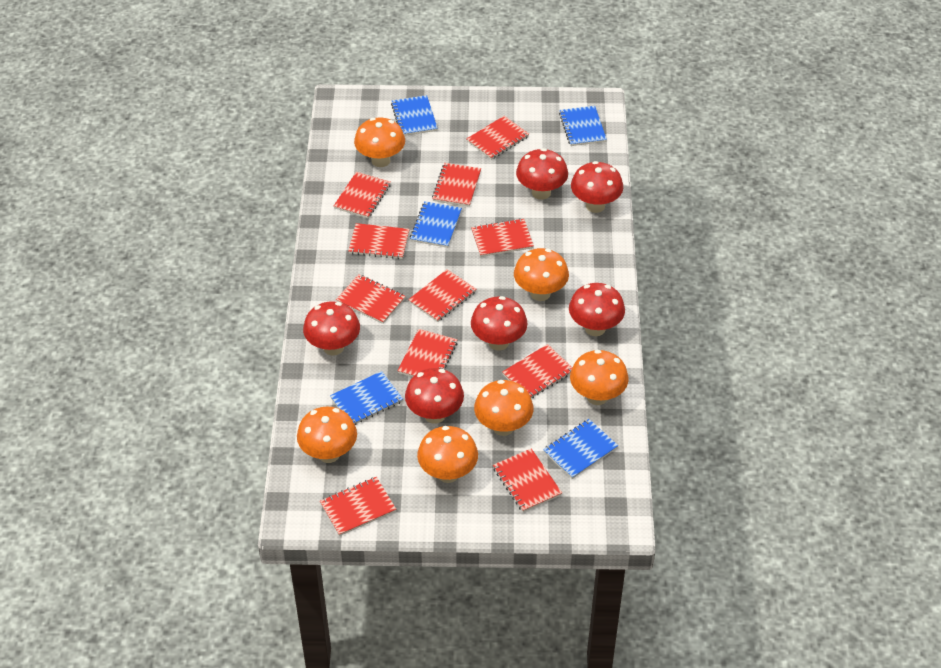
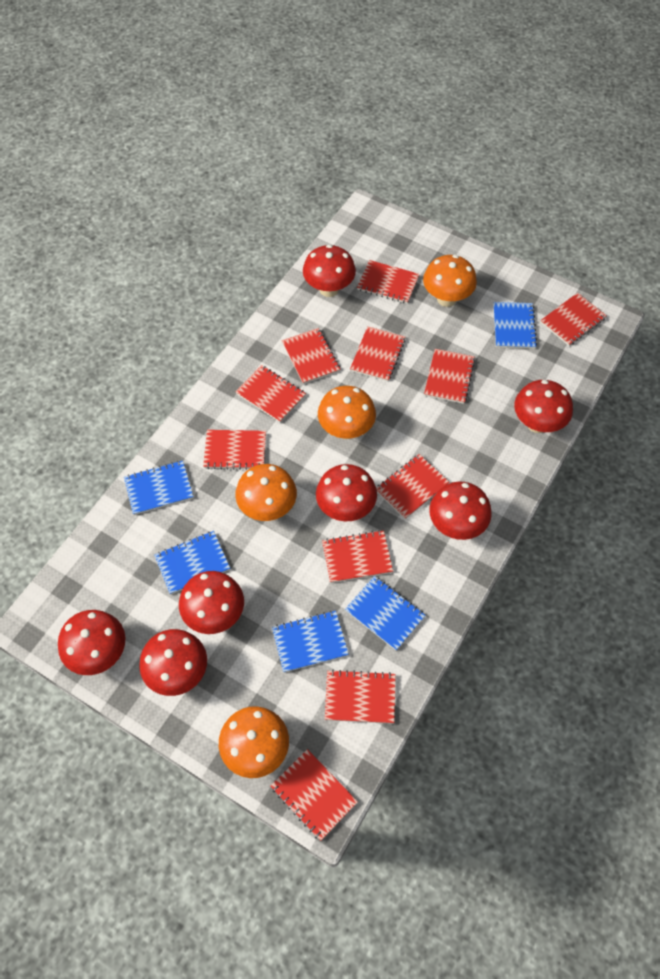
orange mushroom: [297,407,357,463] [354,118,405,167] [417,426,478,483] [474,380,534,436] [514,248,569,301] [570,350,628,405] = 6 -> [219,706,289,778] [235,464,297,521] [318,386,376,439] [423,255,477,307] = 4
red mushroom: [303,301,360,356] [405,368,464,424] [471,296,527,351] [516,148,568,200] [569,283,625,336] [571,161,623,213] = 6 -> [58,610,125,675] [139,629,207,696] [179,571,244,634] [303,244,356,297] [316,464,377,522] [429,482,492,540] [514,380,573,433] = 7

